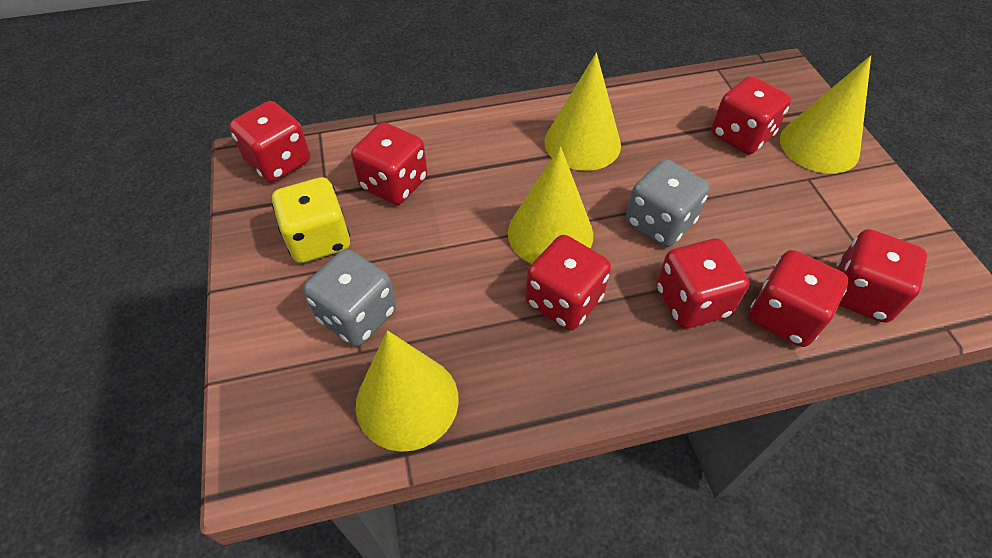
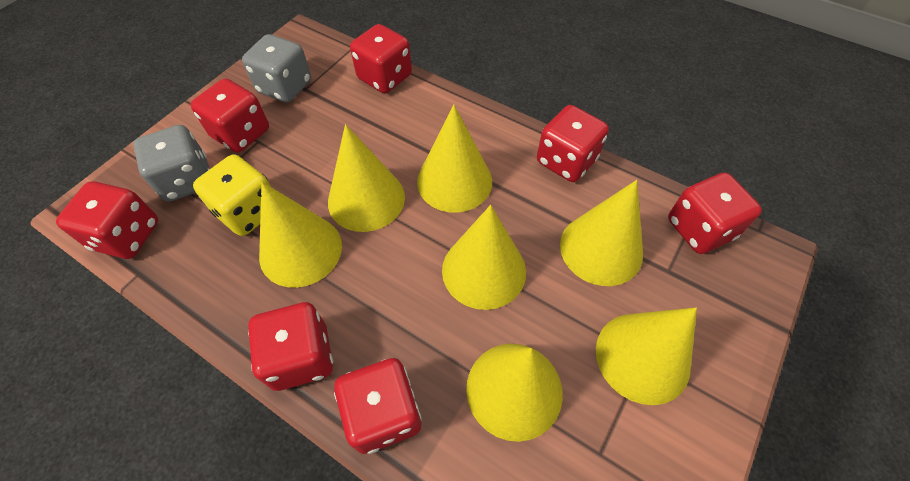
yellow cone: [356,330,459,452] [508,146,593,264] [545,53,621,171] [780,55,871,174] = 4 -> [259,182,342,288] [328,124,405,232] [417,105,492,213] [442,205,526,310] [466,344,563,442] [560,180,643,286] [596,308,697,405] = 7

